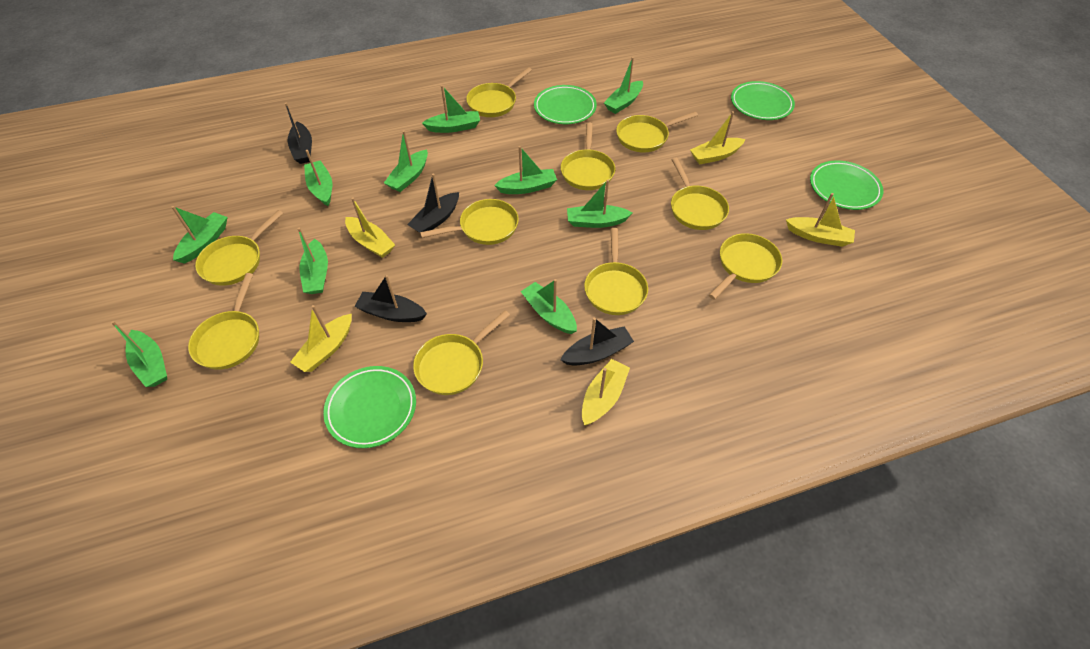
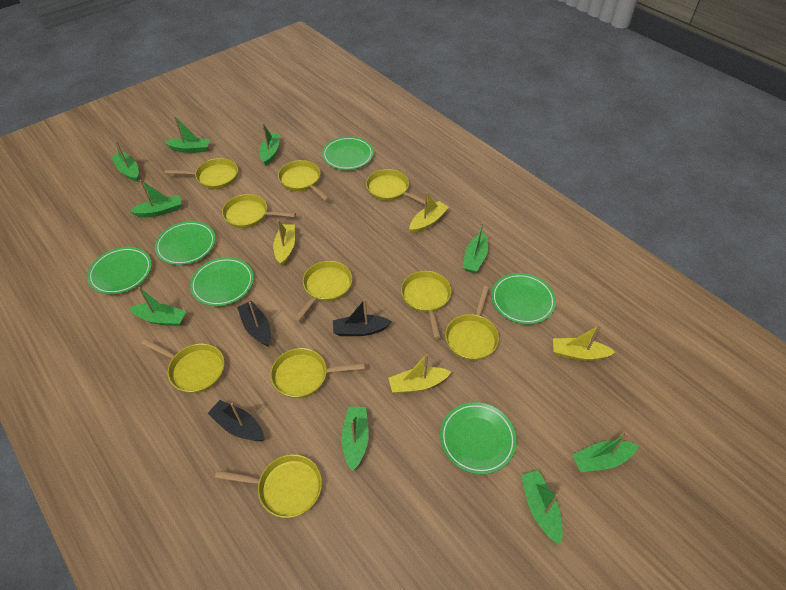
black boat: [285,103,312,164] [354,275,427,322] [407,174,459,233] [561,318,634,365] = 4 -> [208,400,265,441] [237,301,271,346] [333,299,392,336] = 3
green boat: [111,321,167,387] [171,206,228,264] [298,228,328,294] [304,150,332,206] [384,130,428,192] [422,85,480,133] [494,146,557,194] [521,279,577,334] [567,180,633,228] [604,57,643,114] = 10 -> [112,141,139,182] [129,180,181,217] [129,287,186,326] [164,116,210,153] [259,123,280,165] [341,407,369,471] [463,222,488,273] [521,470,563,545] [572,433,639,472] = 9
green plate: [323,366,416,448] [534,85,597,124] [731,81,795,120] [810,160,883,210] = 4 -> [87,247,152,294] [155,221,216,265] [190,257,254,306] [322,136,374,170] [440,402,517,475] [491,273,556,324] = 6
yellow boat: [290,305,352,372] [345,197,395,258] [582,359,630,425] [690,111,746,165] [786,193,855,247] = 5 -> [273,220,295,266] [388,354,451,394] [409,192,449,233] [553,325,615,361] = 4

